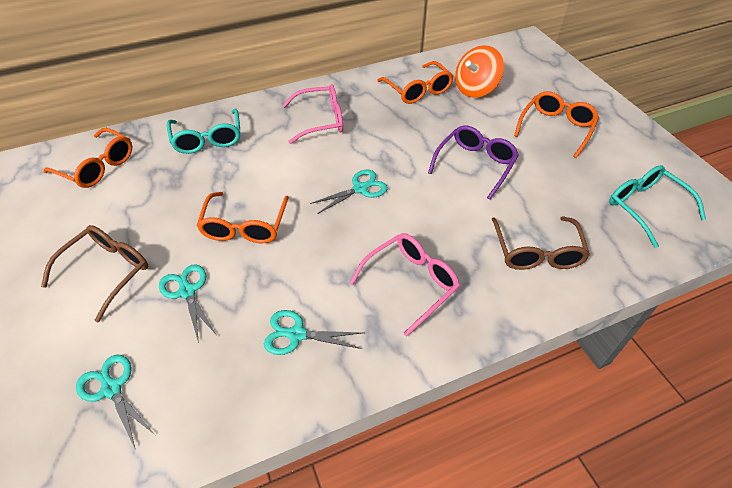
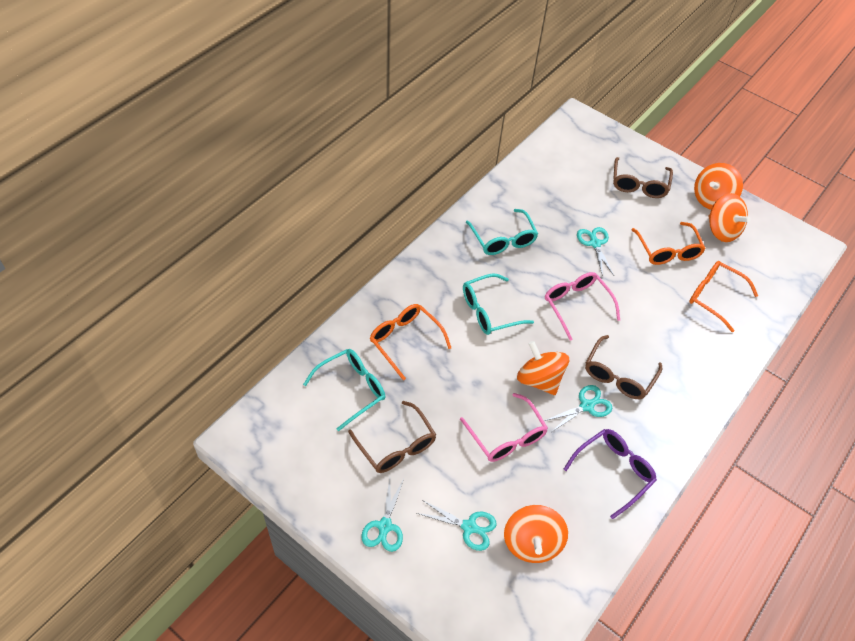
brown glasses: [41,225,148,322] [492,216,590,270] = 2 -> [348,401,436,473] [585,335,662,399] [613,157,673,198] = 3
orange glasses: [43,128,132,188] [197,192,289,243] [377,61,454,104] [514,91,599,158] = 4 -> [370,304,452,381] [631,222,706,265] [689,261,758,333] = 3
orange spinning top: [455,45,504,98] = 1 -> [504,505,568,563] [517,341,569,395] [694,163,743,210] [708,193,751,242] = 4
turquoise glasses: [167,109,240,154] [609,166,706,248] = 2 -> [303,349,385,431] [463,274,534,335] [466,209,538,255] = 3

